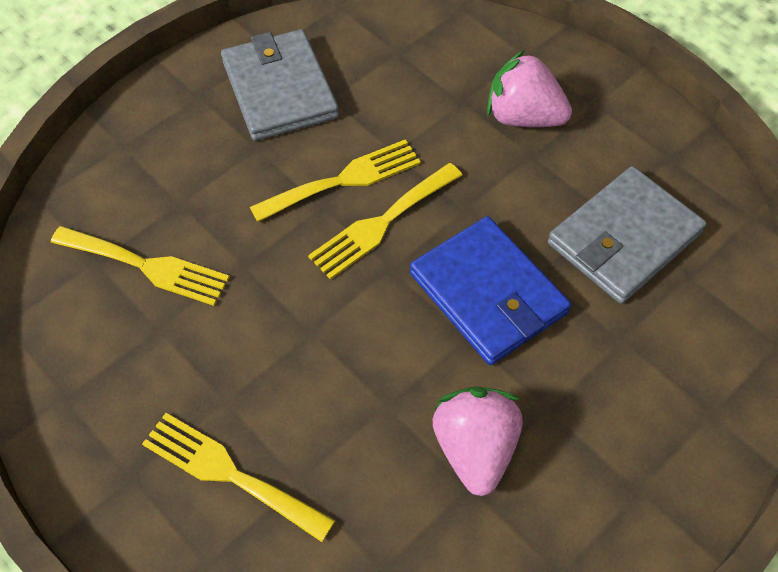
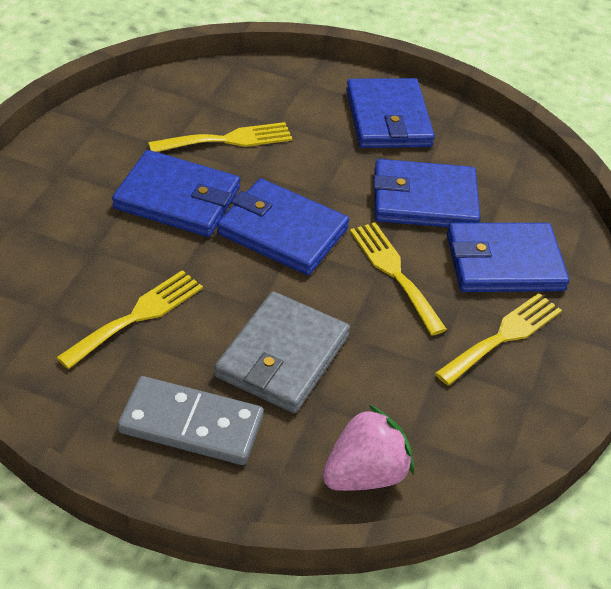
blue wallet: [410,216,571,365] = 1 -> [112,150,240,237] [217,178,349,275] [346,78,435,148] [374,159,481,227] [447,223,569,292] = 5
grey domino: none = 0 -> [118,376,264,465] = 1
grey wallet: [221,29,339,141] [548,166,707,304] = 2 -> [214,291,350,413] = 1
pink strawberry: [433,387,523,496] [487,50,572,127] = 2 -> [322,404,414,491] = 1

